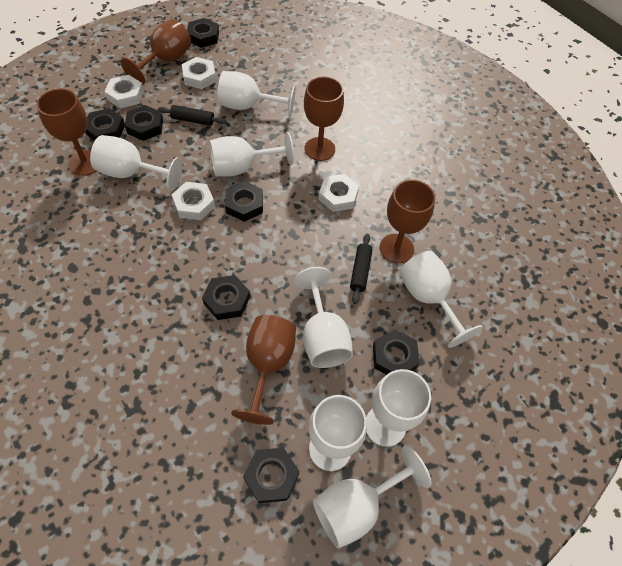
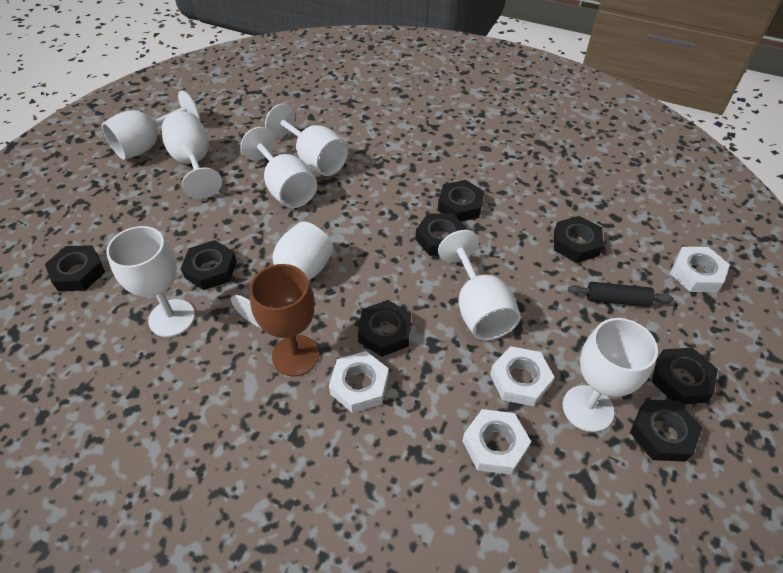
black nut: [85,108,125,141] [125,105,163,141] [187,18,219,48] [202,275,250,320] [225,181,263,222] [243,448,299,503] [373,329,420,375] = 7 -> [45,245,105,291] [181,240,237,290] [358,300,411,357] [415,213,467,256] [438,180,485,222] [554,216,603,263] [630,399,703,462] [652,347,718,404] = 8
black rolling pin: [158,105,227,126] [350,233,373,304] = 2 -> [568,282,674,307] = 1
brown goblet: [36,89,96,176] [121,19,191,85] [231,315,296,425] [304,77,344,161] [380,180,435,263] = 5 -> [249,264,319,376] = 1

